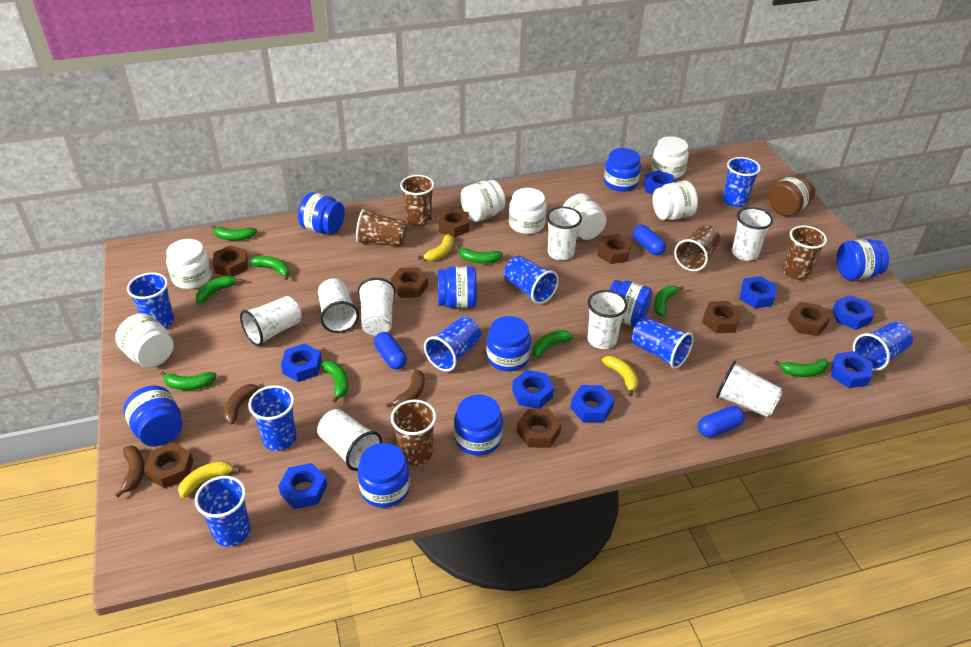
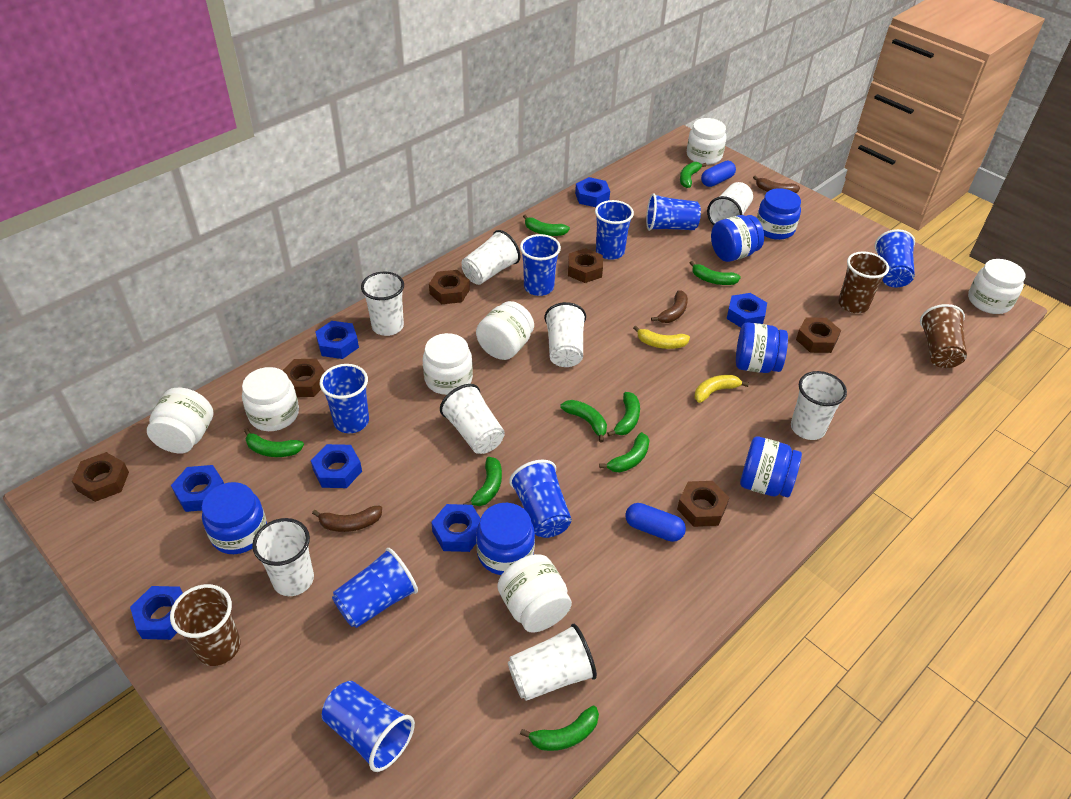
blue capsule: [374,332,407,370] [633,225,666,256] [698,406,745,438] = 3 -> [625,503,686,542] [701,161,736,187] = 2
blue jar: [123,385,183,447] [298,192,345,234] [357,443,410,508] [438,266,477,308] [454,395,503,456] [486,316,531,371] [604,148,641,192] [609,280,652,327] [836,239,889,280] = 9 -> [202,482,267,554] [476,503,535,575] [711,215,764,262] [736,322,788,373] [740,437,802,498] [757,188,801,240] = 6
blue nut: [278,463,327,509] [281,344,322,382] [512,370,554,409] [571,385,614,422] [644,170,675,195] [739,276,776,308] [831,351,873,388] [832,295,874,330] = 8 -> [130,586,183,640] [171,465,224,512] [311,444,362,488] [315,321,359,359] [431,504,481,552] [575,177,610,207] [727,293,767,327] = 7
brown cup: [356,209,407,247] [391,400,437,466] [400,175,434,227] [674,225,721,271] [783,225,827,280] = 5 -> [170,584,241,666] [838,251,889,313] [920,304,967,368] = 3
brown jar: [768,174,815,217] = 1 -> none = 0
brown nut: [144,442,193,489] [213,246,248,277] [391,267,428,298] [438,208,469,237] [517,409,561,448] [597,234,632,264] [702,301,742,333] [788,302,830,336] = 8 -> [72,452,129,502] [282,359,325,397] [429,270,470,304] [568,248,603,283] [677,481,729,527] [796,317,841,353] = 6
yellow banana: [178,461,240,498] [418,234,454,261] [602,356,638,396] = 3 -> [633,326,690,349] [695,375,749,403] = 2

